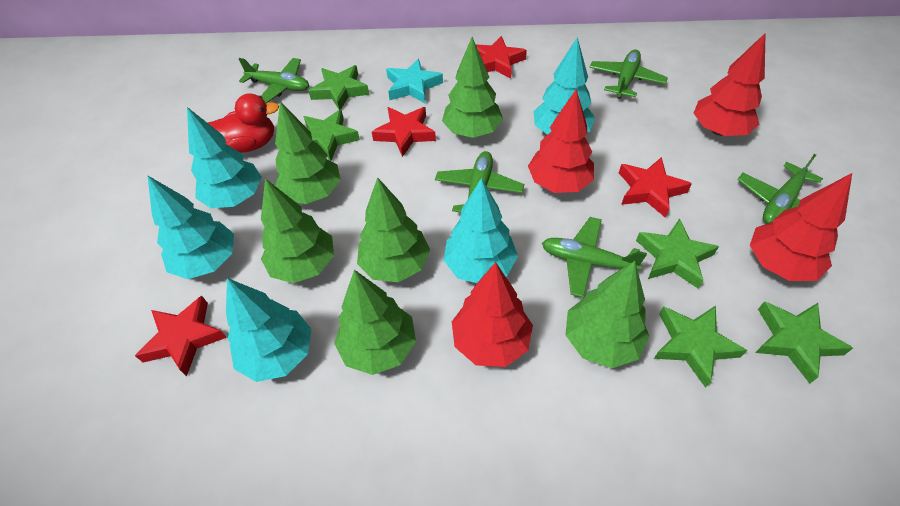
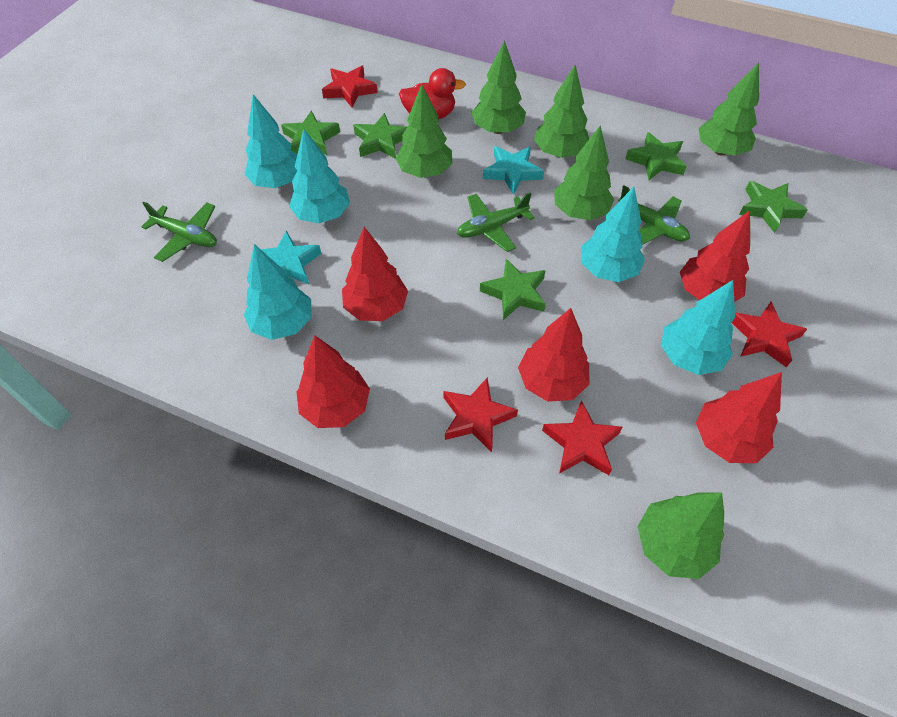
green plane: [239,58,309,103] [435,151,524,212] [542,217,647,298] [589,49,668,99] [737,154,823,224] = 5 -> [141,202,217,262] [457,192,535,252] [618,185,690,245] = 3
red tree: [452,262,533,367] [528,89,594,193] [694,33,766,136] [750,173,852,281] = 4 -> [297,336,370,428] [342,227,408,321] [518,308,589,402] [680,211,750,302] [696,372,782,463] = 5
turquoise star: [386,59,443,103] = 1 -> [261,231,321,284] [483,146,544,195] = 2

